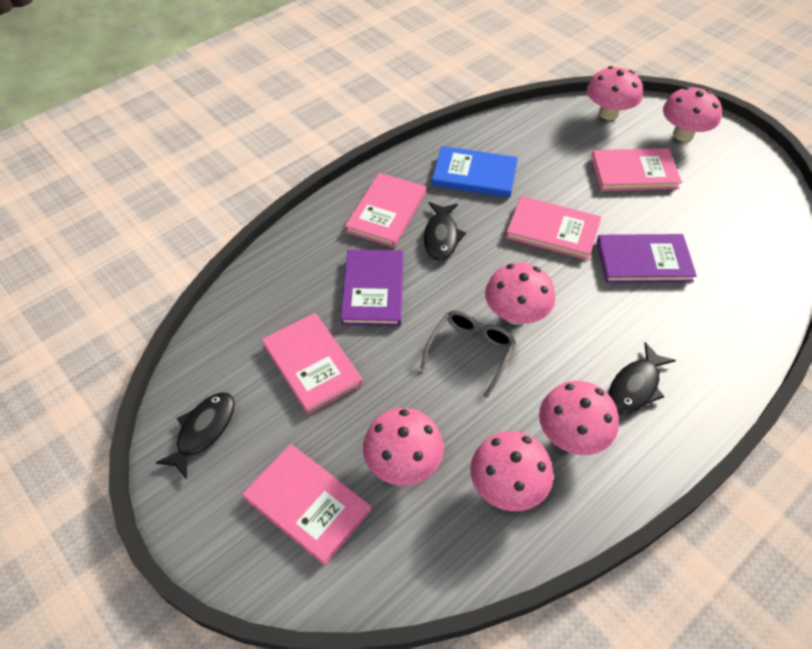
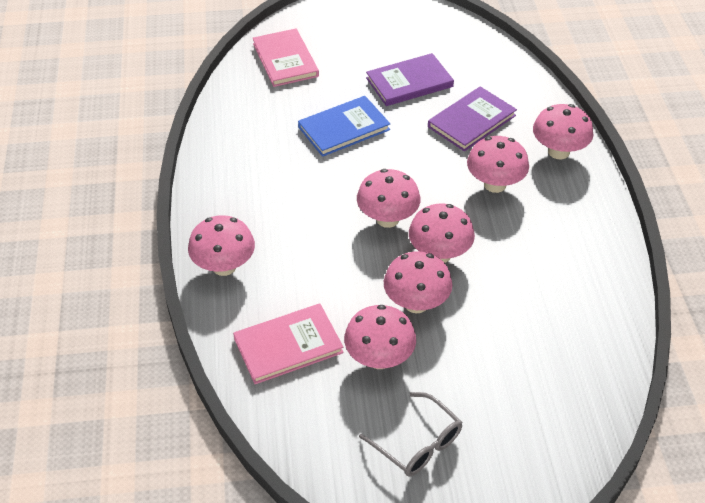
black fish: [155,392,235,480] [424,202,466,261] [609,342,676,414] = 3 -> none = 0
pink book: [242,444,371,566] [262,313,363,414] [345,173,426,248] [506,196,601,260] [591,148,682,191] = 5 -> [233,303,344,384] [252,28,319,87] = 2
pink mushroom: [363,408,444,485] [470,431,554,511] [485,263,555,325] [539,381,619,455] [587,66,643,120] [663,87,722,142] = 6 -> [188,215,255,276] [344,305,416,369] [357,169,421,228] [384,251,453,313] [409,204,475,263] [467,136,529,193] [533,104,593,159] = 7

